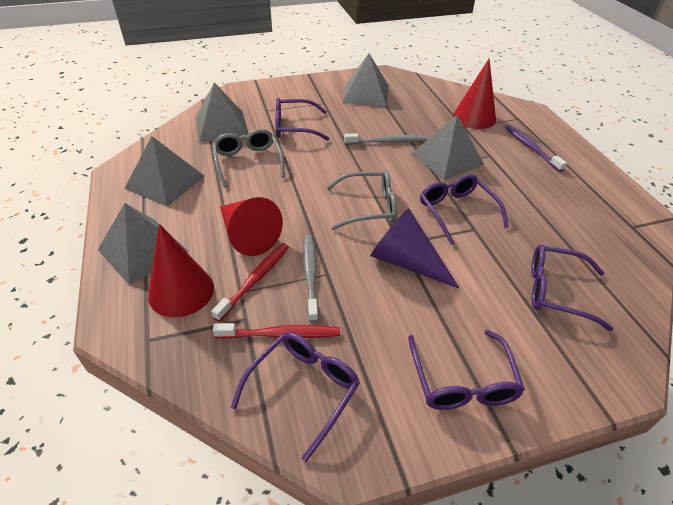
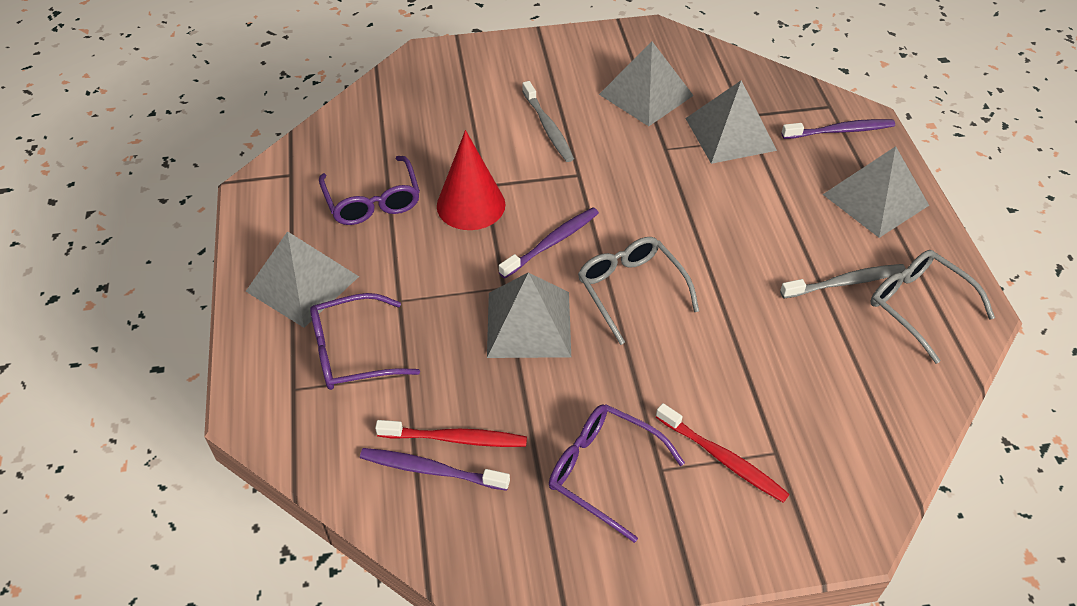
purple cone: [370,208,459,288] = 1 -> none = 0
purple glasses: [231,332,360,462] [275,98,330,141] [408,330,525,410] [420,174,509,245] [531,245,613,331] = 5 -> [310,293,420,390] [319,156,420,225] [549,404,685,543] = 3
purple toothbrush: [505,125,567,172] = 1 -> [360,448,510,491] [499,207,599,278] [782,119,895,139] = 3
red cone: [148,224,214,317] [220,197,283,256] [453,59,496,129] = 3 -> [437,130,505,230] = 1

